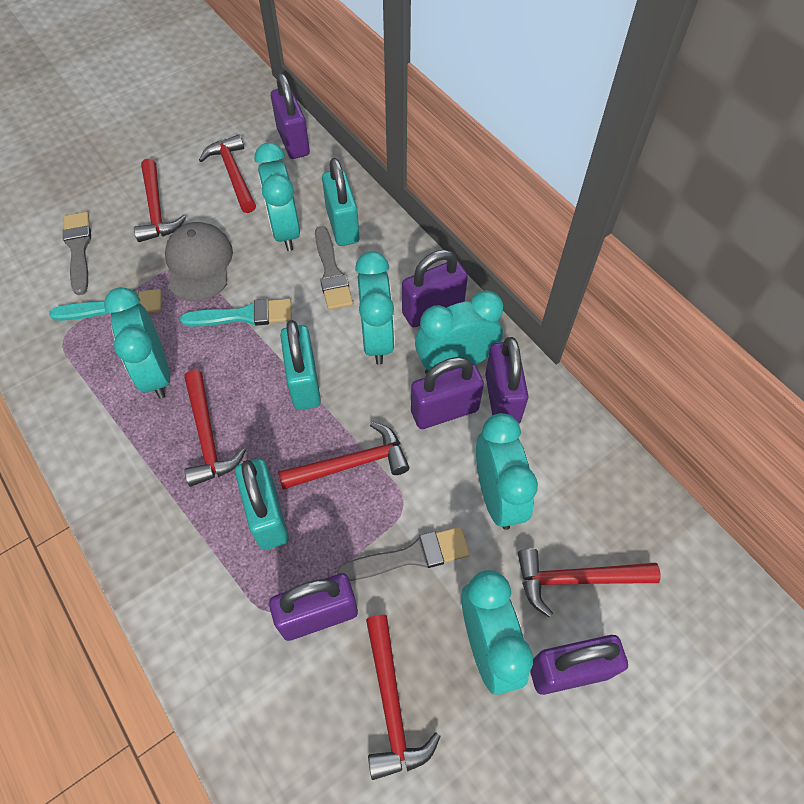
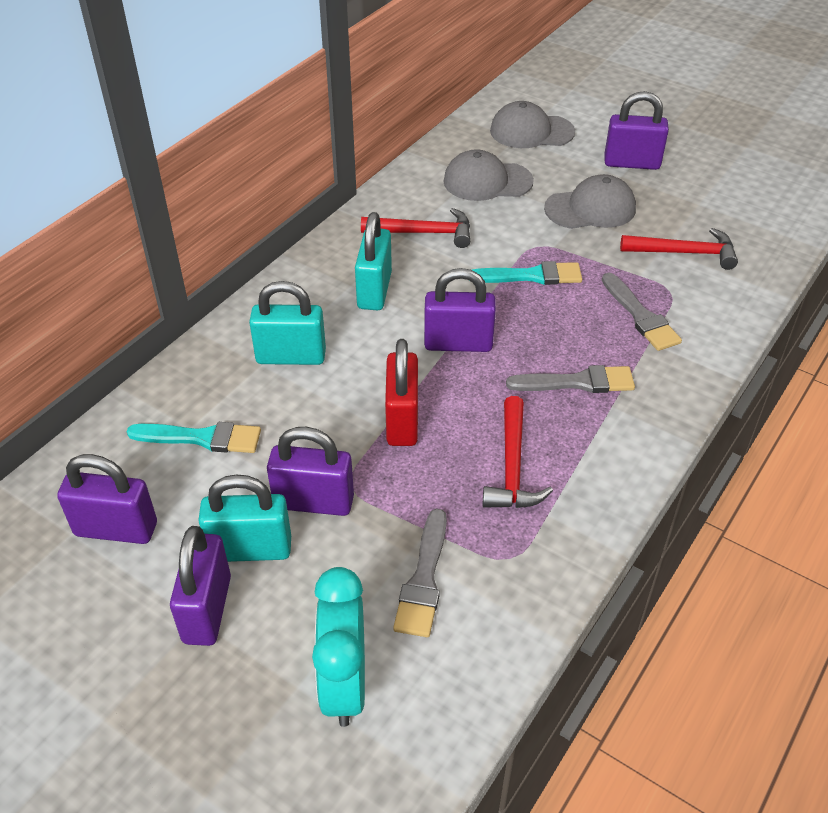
grey cap: [165,222,233,301] = 1 -> [443,149,534,201] [490,101,575,148] [544,174,636,229] = 3
purple padlock: [269,573,358,641] [271,73,310,159] [402,250,468,327] [411,357,484,429] [485,337,528,424] [530,635,628,695] = 6 -> [57,454,157,544] [170,526,231,646] [267,427,354,516] [424,268,496,352] [604,91,669,170] = 5
red hammer: [134,159,186,242] [184,370,246,487] [199,134,256,213] [278,422,410,490] [366,615,441,780] [518,548,661,618] = 6 -> [361,208,470,248] [483,396,553,508] [620,228,738,270] = 3
red padlock: none = 0 -> [385,339,418,446] = 1
turquoise clock: [104,287,170,399] [254,143,300,251] [355,251,395,365] [415,290,503,374] [461,570,533,695] [476,413,538,530] = 6 -> [312,567,365,727] = 1

